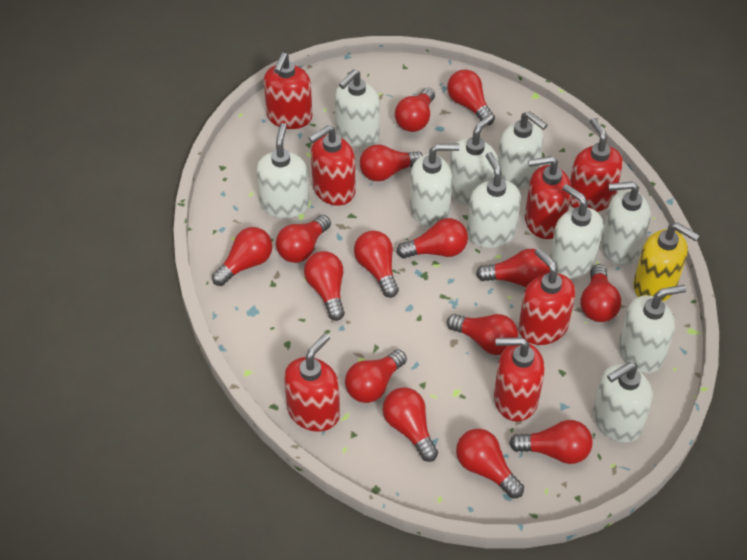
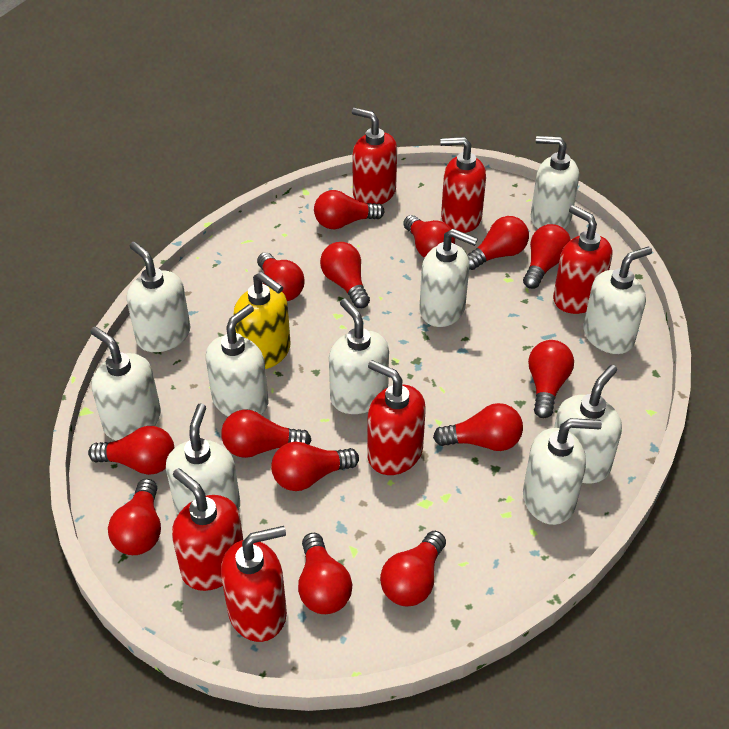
red light bulb: [212,227,272,286] [276,215,331,263] [304,251,345,321] [345,350,407,403] [354,230,399,298] [360,144,423,181] [383,387,438,462] [395,88,435,132] [397,218,468,259] [447,69,495,125] [447,314,518,355] [456,429,524,498] [476,249,550,288] [509,420,593,464] [580,264,621,322] = 15 -> [88,426,175,475] [108,479,161,555] [221,409,312,458] [257,252,305,301] [271,442,359,491] [298,533,352,614] [314,190,385,229] [320,242,370,308] [380,531,446,606] [403,215,455,258] [433,403,523,451] [467,216,529,270] [523,224,571,289] [528,340,574,418] = 14
red soap dispenser: [264,52,313,129] [284,333,340,432] [309,125,356,206] [494,337,545,422] [518,248,575,345] [525,156,571,239] [569,118,623,212] = 7 -> [172,468,243,591] [221,526,287,642] [352,108,397,204] [367,360,426,475] [440,137,486,233] [553,205,612,314] = 6

